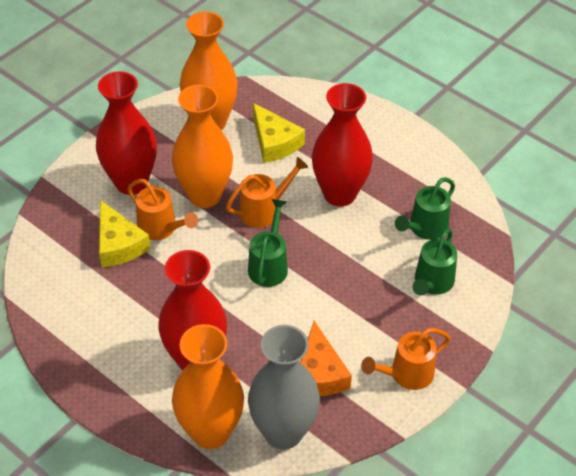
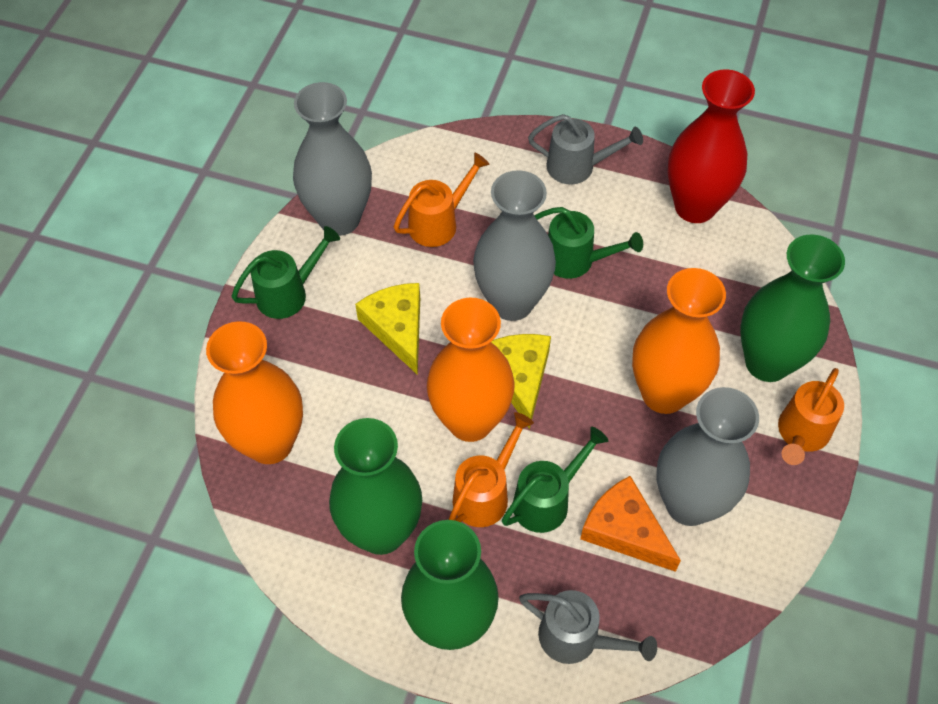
green vase: none = 0 -> [329,418,422,555] [401,520,499,650] [741,234,845,382] = 3
grey vase: [248,325,320,450] = 1 -> [293,82,372,236] [473,170,556,321] [656,387,759,526] = 3
grey watering can: none = 0 -> [519,590,657,664] [528,114,643,184] = 2
red vase: [96,71,157,195] [158,250,227,370] [312,83,373,206] = 3 -> [667,69,755,223] = 1

